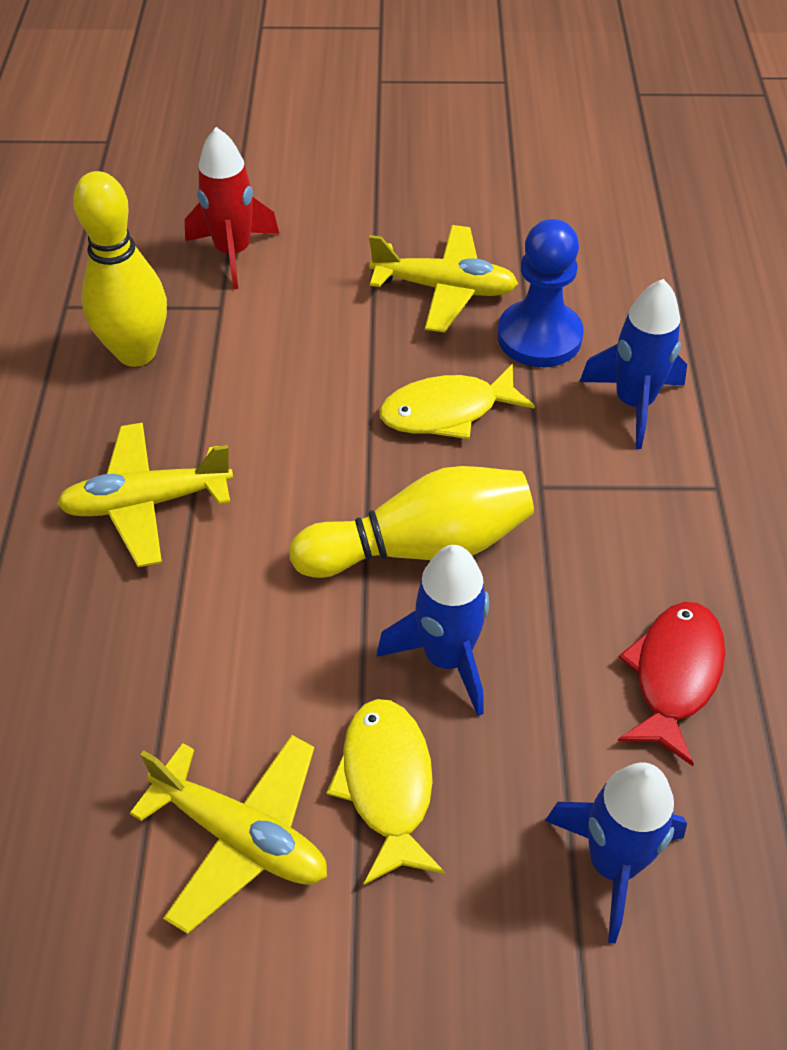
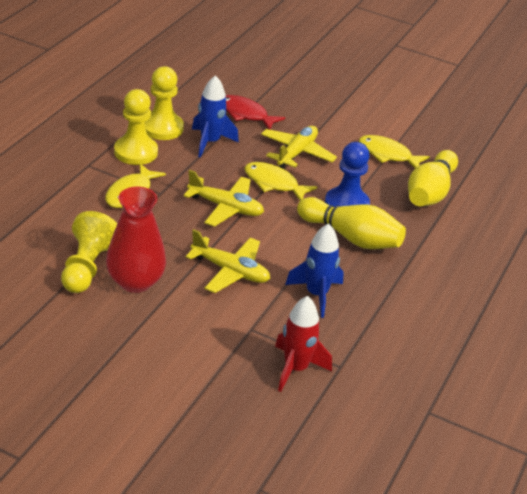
blue rocket: [377,545,489,716] [545,763,687,944] [579,279,687,449] = 3 -> [192,75,239,158] [285,223,344,318] = 2
red vase: none = 0 -> [106,187,166,293] = 1
yellow fish: [326,699,445,885] [379,364,535,439] = 2 -> [105,163,166,208] [245,162,317,201] [359,135,430,168] = 3
yellow pawn: none = 0 -> [61,211,117,293] [114,89,158,165] [145,66,184,140] = 3

